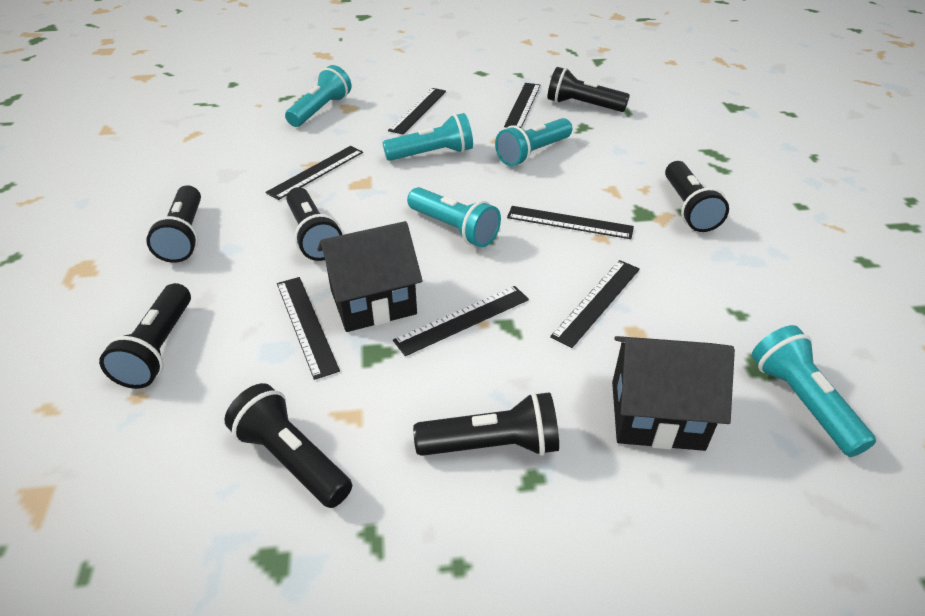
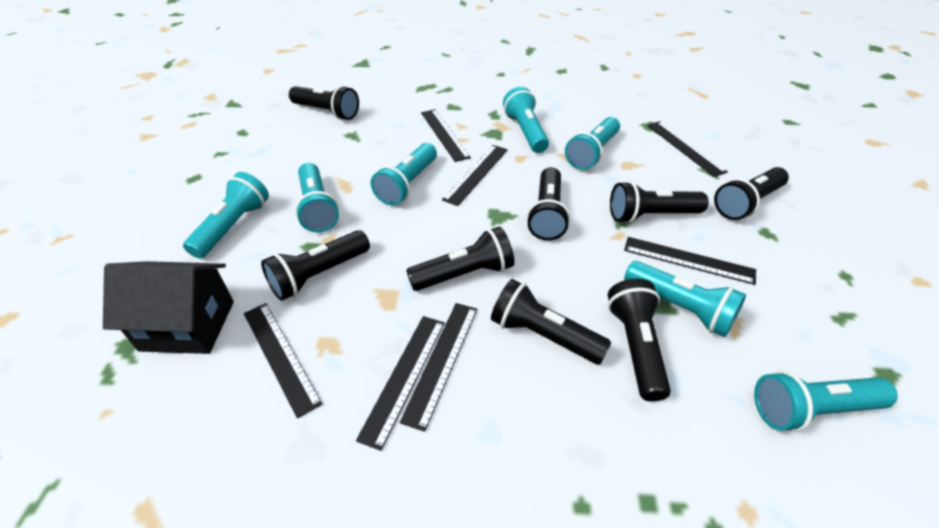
black flashlight: [99,283,191,389] [146,186,201,263] [224,383,352,508] [286,187,342,261] [413,392,559,456] [547,67,630,112] [665,161,729,232] = 7 -> [261,230,370,301] [289,86,359,120] [406,226,514,291] [491,279,611,365] [527,167,570,240] [608,278,671,401] [610,181,709,223] [714,167,789,220] = 8
black house: [318,221,423,332] [612,336,735,451] = 2 -> [103,261,234,354] = 1
turquoise flashlight: [285,65,352,127] [383,113,473,161] [407,187,501,247] [495,118,572,166] [752,325,876,457] = 5 -> [183,172,269,259] [295,163,339,232] [371,143,437,206] [503,87,549,153] [565,117,620,170] [624,261,746,337] [754,371,898,432] = 7

